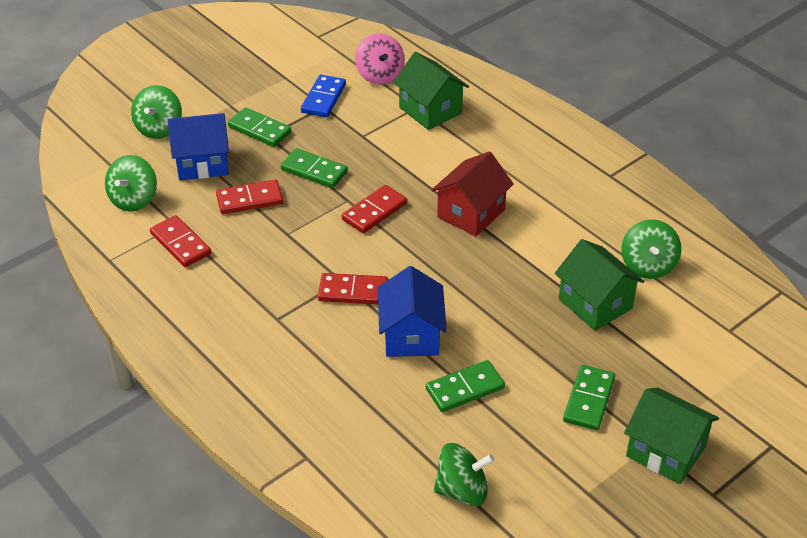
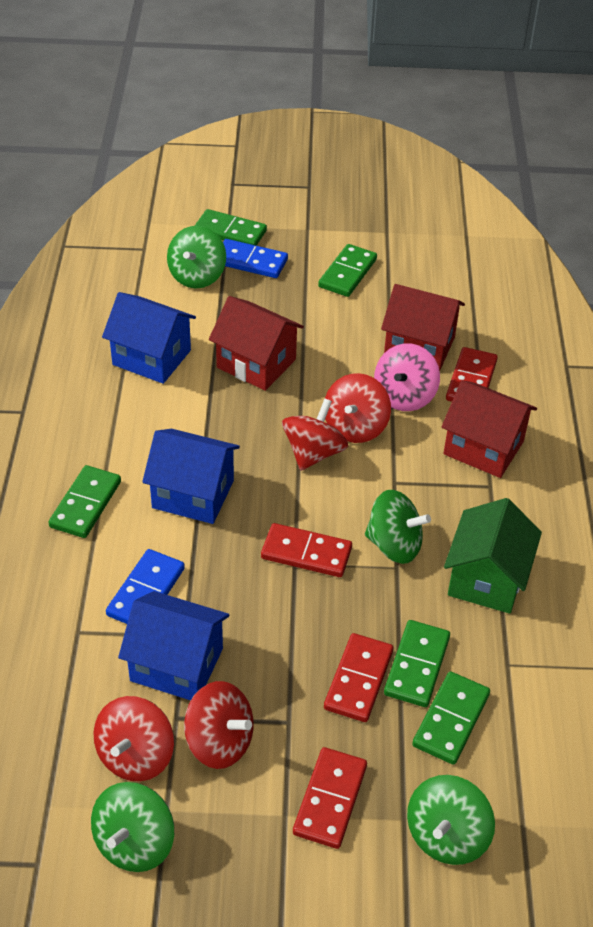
blue domino: [301,75,346,117] = 1 -> [106,549,185,624] [223,239,288,278] = 2
blue house: [168,113,229,180] [378,266,447,357] = 2 -> [102,292,196,384] [118,591,230,700] [142,429,240,524] = 3
green domino: [228,107,291,147] [281,148,348,188] [426,360,505,412] [563,365,615,430] = 4 -> [49,465,121,538] [195,209,267,246] [318,244,377,297] [384,620,450,707] [412,671,490,765] = 5
green house: [393,52,469,130] [555,239,645,331] [624,387,719,484] = 3 -> [444,498,542,614] = 1
red house: [431,151,514,237] = 1 -> [209,296,304,391] [381,284,465,371] [441,380,537,478] = 3
red spinning top: none = 0 -> [93,696,174,781] [184,681,254,769] [282,399,348,471] [325,373,391,443] = 4

